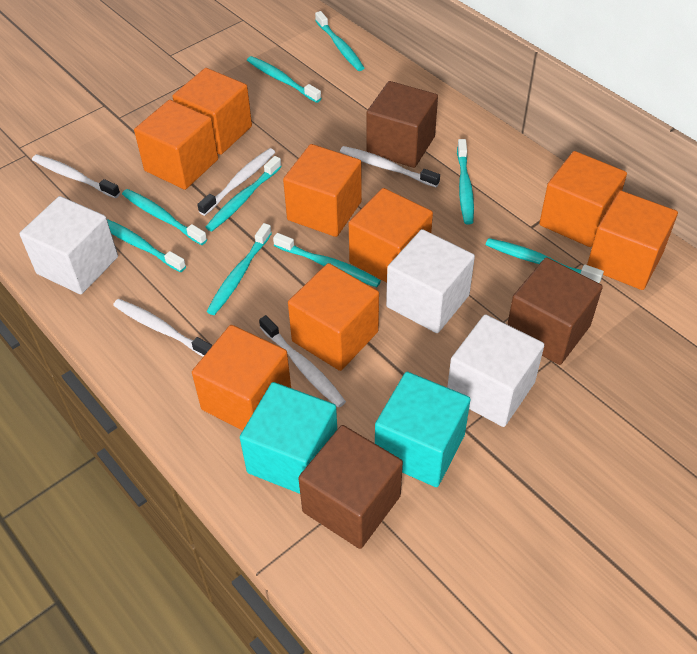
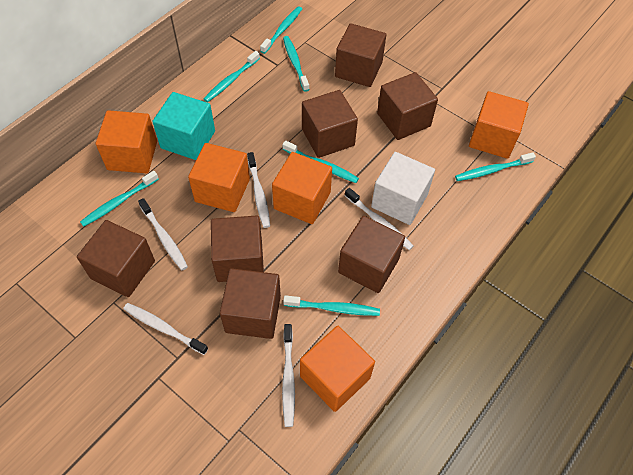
brown cube: [298,425,403,549] [366,81,438,168] [507,257,603,365] = 3 -> [77,220,155,297] [211,216,264,282] [220,268,281,339] [302,90,358,158] [335,23,386,87] [338,216,405,293] [377,72,438,140] = 7
orange cube: [134,100,218,190] [172,68,252,155] [192,325,291,430] [283,144,362,237] [288,263,379,371] [349,188,433,283] [539,151,627,247] [587,191,678,290] = 8 -> [96,110,157,173] [188,143,250,212] [272,152,332,224] [300,326,375,412] [469,91,529,159] = 5
turquoise cube: [240,382,337,494] [375,372,471,487] = 2 -> [152,92,215,160] = 1
turquoise toothbrush: [107,219,186,272] [122,189,207,245] [206,156,282,231] [207,223,272,315] [247,56,321,103] [273,233,381,287] [315,11,364,71] [457,139,474,225] [486,238,604,283] = 9 -> [80,171,159,227] [204,51,260,102] [260,6,302,54] [282,140,359,183] [283,36,310,92] [283,295,380,316] [455,152,536,181] = 7
white cube: [19,196,118,294] [386,229,475,333] [447,314,544,427] = 3 -> [371,152,435,225] = 1

